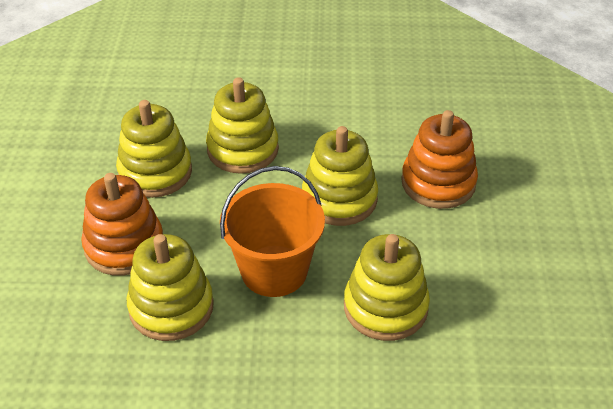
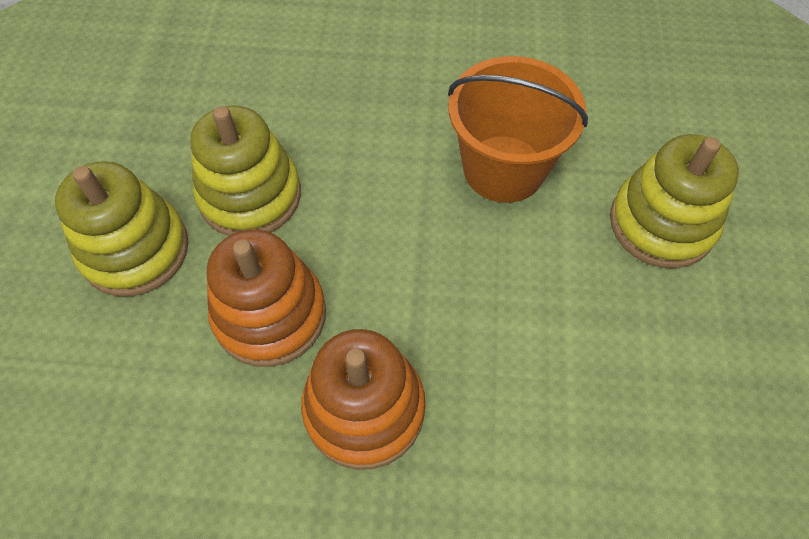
yellow stacking toy: [116,100,192,198] [127,234,214,341] [206,77,279,174] [302,126,378,226] [344,234,430,341] = 5 -> [55,161,189,296] [191,106,301,236] [610,134,739,268] = 3

